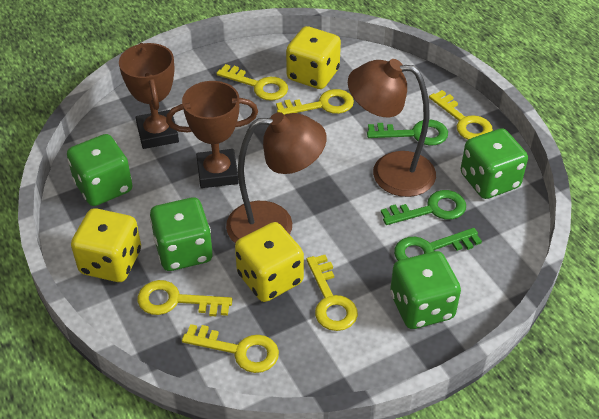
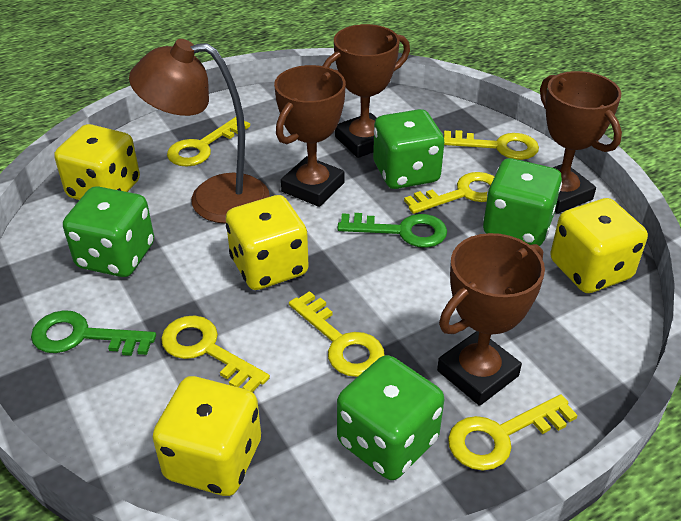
brown lamp: [226,112,327,244] [348,59,436,197] = 2 -> [129,39,270,223] = 1
brown trophy: [119,43,179,149] [166,81,258,188] = 2 -> [274,65,346,207] [323,24,410,158] [437,233,545,406] [540,71,622,214] = 4
green key: [367,119,448,146] [381,190,466,225] [394,228,482,261] = 3 -> [31,310,156,356] [337,213,447,248] = 2
yellow dice: [71,208,141,282] [235,222,304,302] [286,26,341,89] = 3 -> [54,124,140,200] [152,376,261,496] [226,195,309,290] [550,198,648,293] = 4

